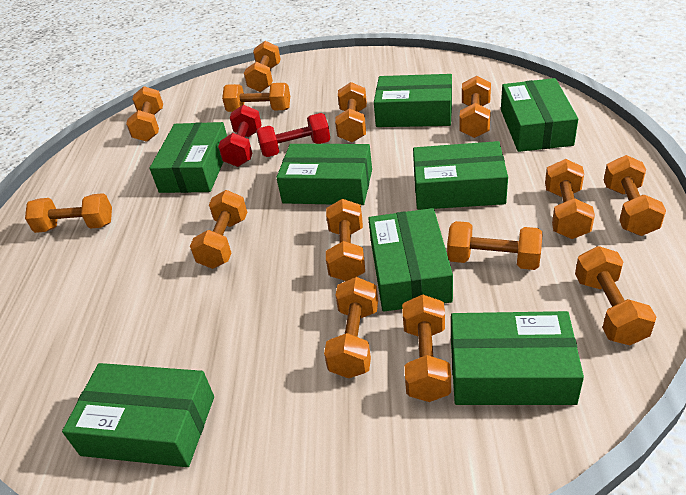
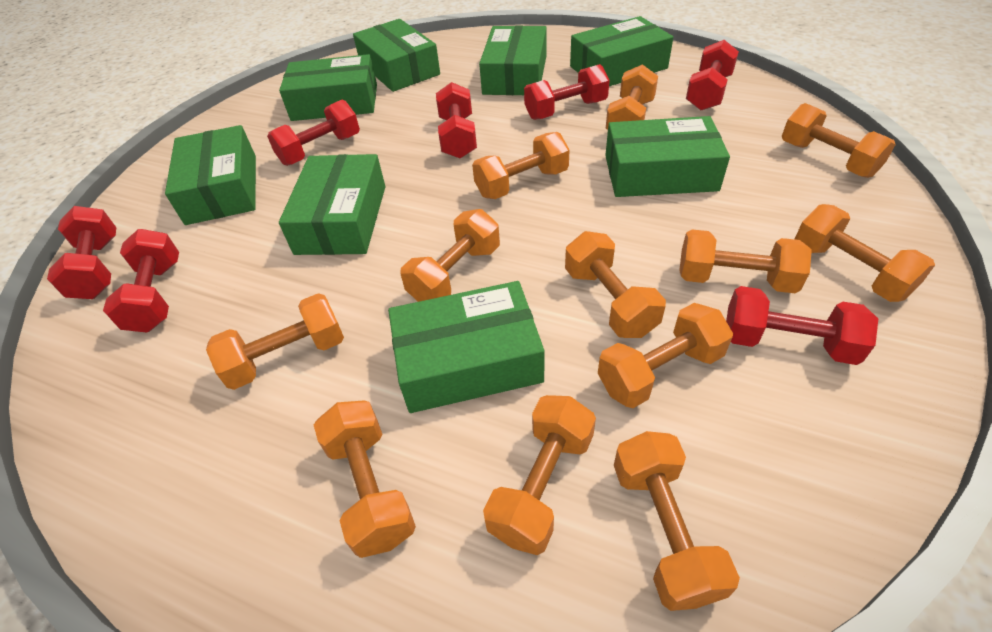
orange dumbbell: [25,193,112,233] [126,86,163,142] [190,190,247,269] [222,83,290,112] [244,41,281,92] [324,277,378,378] [326,199,365,281] [335,82,367,143] [402,294,451,402] [447,221,542,270] [459,76,491,138] [545,159,595,239] [575,246,656,345] [604,155,666,236] = 14 -> [206,293,344,390] [314,400,416,558] [400,209,500,302] [472,132,570,199] [483,395,596,555] [565,231,666,338] [598,303,733,408] [606,64,658,130] [614,431,740,611] [679,229,812,293] [782,103,896,178] [795,204,935,302] = 12
red dumbbell: [218,105,262,167] [256,113,330,157] = 2 -> [47,206,116,299] [103,229,179,333] [267,100,360,166] [436,82,477,159] [524,64,610,120] [686,40,739,110] [726,286,878,365] = 7

